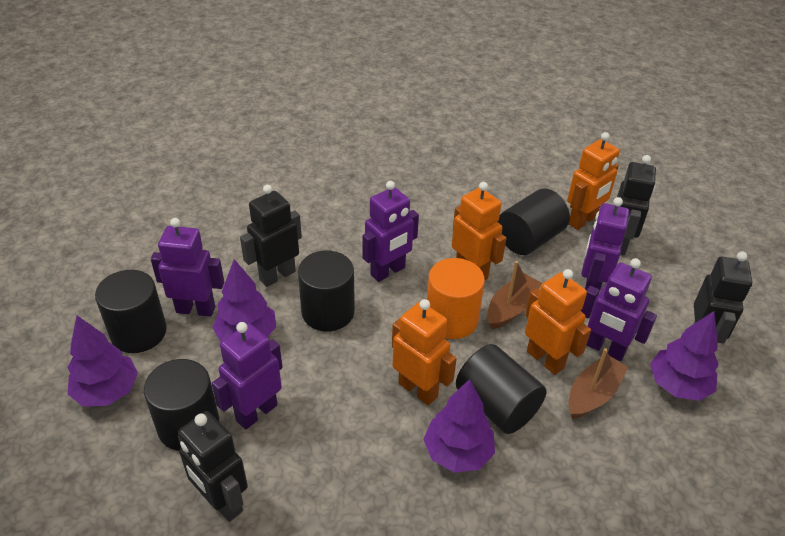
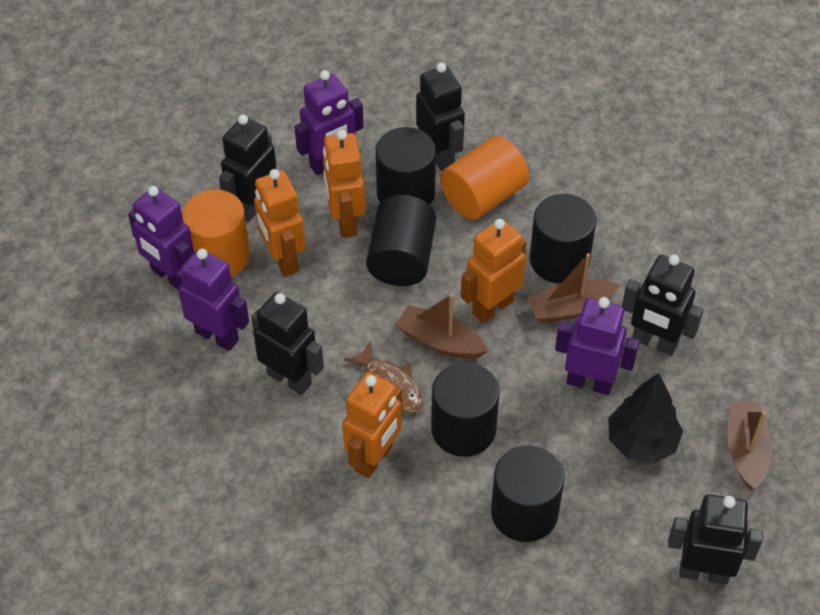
black robot: [178,411,248,522] [240,185,302,287] [617,155,656,256] [694,252,752,344] = 4 -> [219,114,277,222] [251,292,324,395] [416,63,465,171] [622,254,703,356] [668,494,763,585] = 5
black tree: none = 0 -> [608,373,683,463] = 1
brown boat: [487,261,542,329] [568,348,629,419] = 2 -> [396,294,488,359] [527,253,620,323] [728,401,772,490] = 3
brown fish: none = 0 -> [344,342,423,413] = 1
orange cylinder: [427,258,485,339] = 1 -> [182,189,250,277] [440,136,529,220] = 2
purple robot: [151,218,224,317] [212,322,282,430] [362,181,419,282] [581,197,629,295] [581,258,657,361] = 5 -> [128,186,194,289] [176,249,249,351] [295,70,364,175] [555,297,639,395] = 4
purple tree: [68,316,138,407] [212,259,276,342] [423,379,495,473] [650,311,719,401] = 4 -> none = 0

